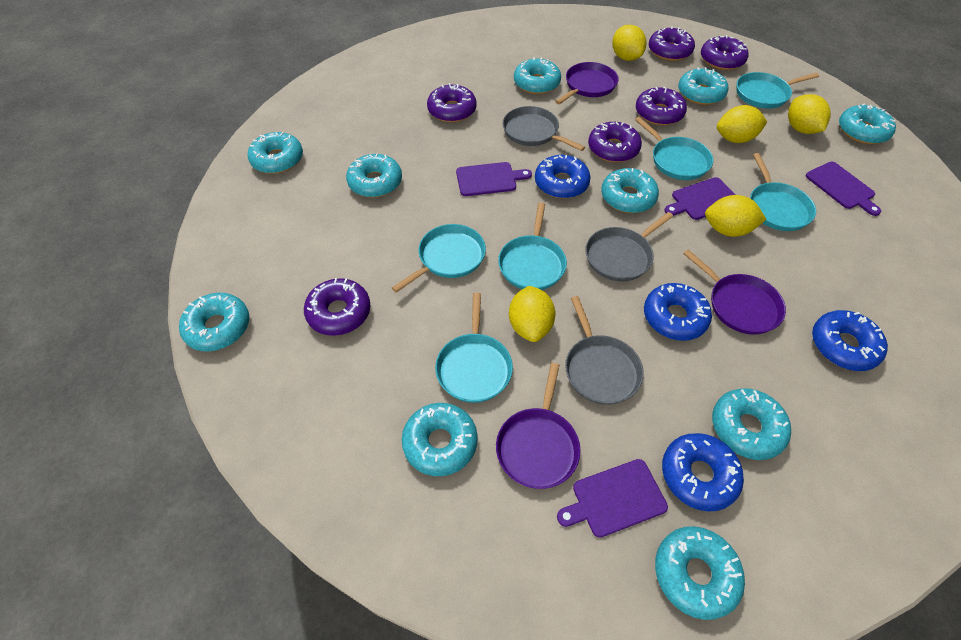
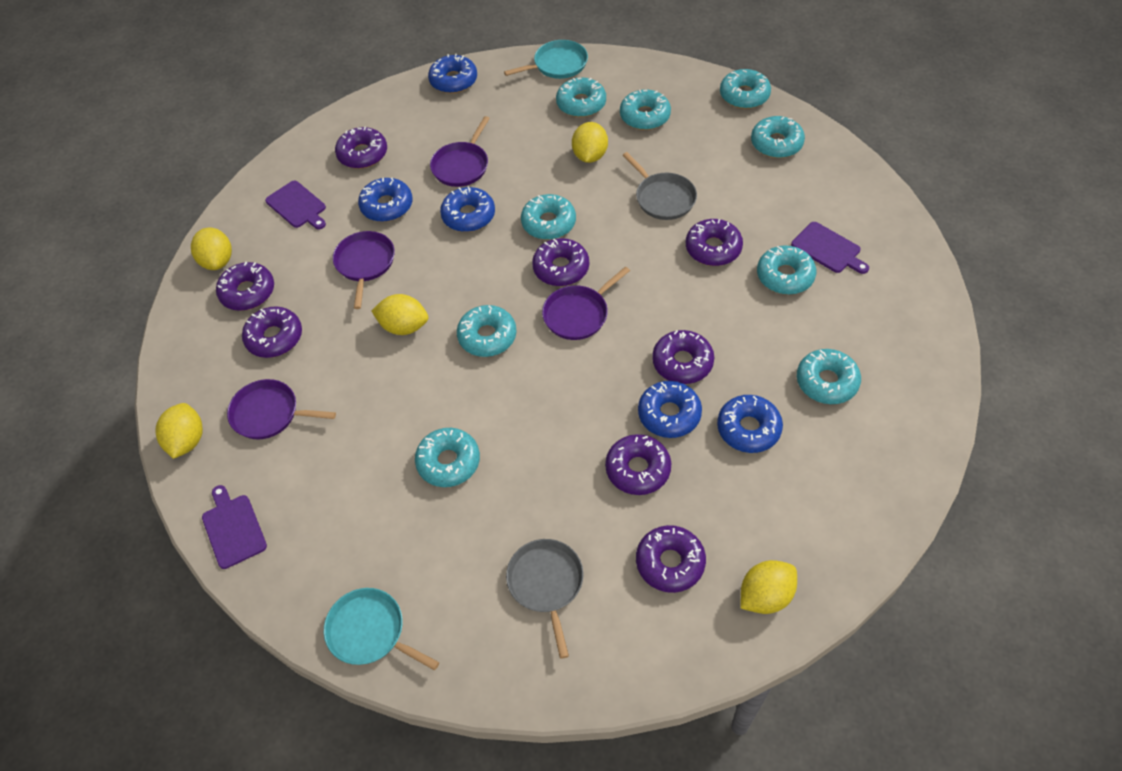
blue donut: [535,155,591,199] [644,283,712,341] [662,433,744,512] [812,310,888,371] = 4 -> [358,178,413,222] [428,54,477,93] [440,186,495,232] [638,381,702,438] [717,395,783,453] = 5
grey pan: [502,106,585,151] [565,296,644,405] [585,212,673,282] = 3 -> [506,539,583,659] [623,152,697,220] = 2
purple cutting board: [456,162,532,196] [557,459,668,538] [664,177,736,220] [806,162,881,216] = 4 -> [202,485,267,569] [265,180,326,229] [791,222,869,274] = 3
purple donut: [304,278,370,336] [427,83,477,122] [588,122,642,162] [636,87,687,125] [649,26,695,61] [701,35,749,70] = 6 -> [216,262,274,311] [242,306,302,358] [335,127,387,169] [532,238,589,286] [605,434,671,495] [636,525,706,593] [652,330,714,384] [686,219,743,266] = 8
purple pan: [496,363,581,489] [555,62,619,104] [683,250,786,335] = 3 -> [227,379,336,439] [333,231,395,309] [430,116,490,187] [542,266,630,340] = 4
turquoise donut: [179,293,249,351] [247,132,303,174] [346,153,402,198] [402,403,478,476] [514,57,561,94] [601,168,659,213] [655,526,745,620] [678,67,729,105] [712,388,791,460] [839,103,896,144] = 10 -> [415,428,480,487] [457,305,516,357] [521,194,576,240] [556,77,606,117] [620,89,671,130] [720,69,771,109] [751,116,805,158] [757,245,816,295] [797,349,861,404] = 9
turquoise pan: [392,224,486,293] [435,293,513,403] [498,203,567,290] [635,117,713,180] [736,72,819,108] [750,153,816,231] = 6 -> [324,588,439,670] [504,40,588,79] = 2

